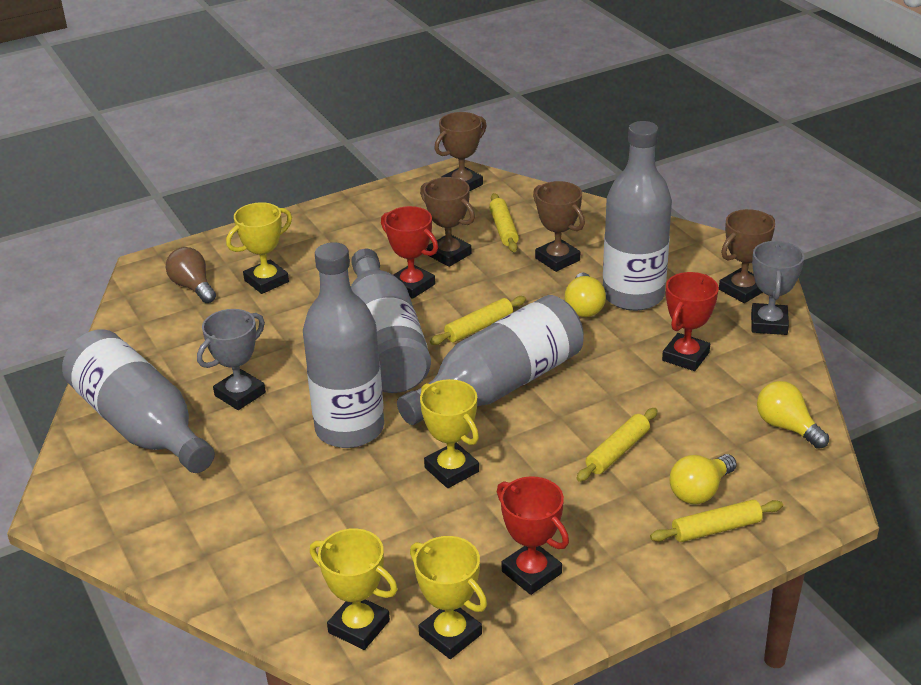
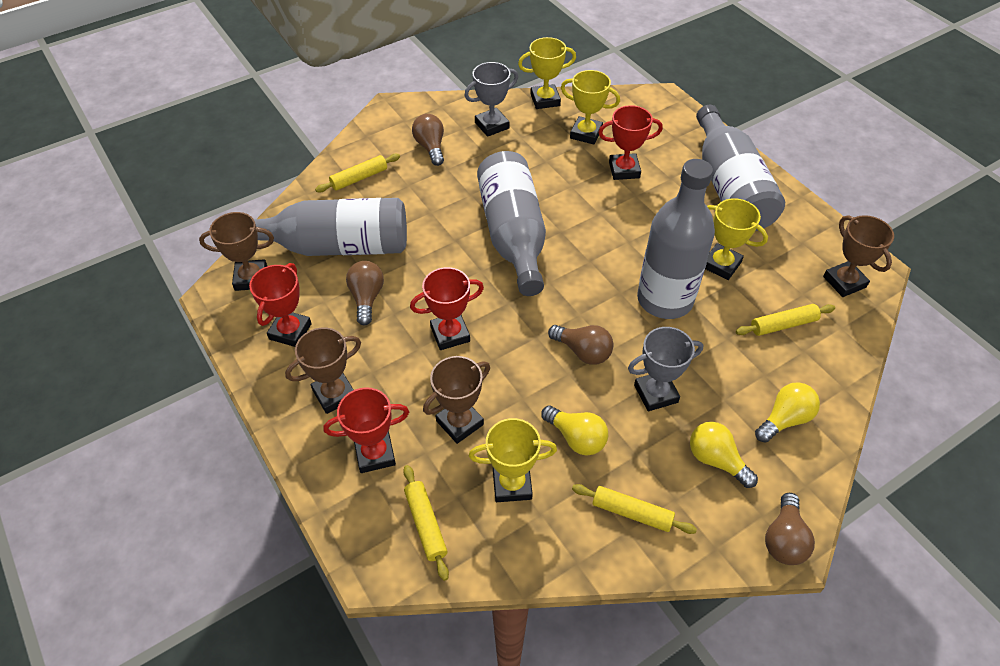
brown light bulb: [166,247,216,303] = 1 -> [346,261,384,325] [412,114,444,166] [548,325,614,365] [765,493,815,565] = 4
grey bottle: [62,329,215,473] [303,242,384,448] [351,249,431,393] [397,295,584,425] [603,121,672,311] = 5 -> [254,198,407,256] [477,151,546,296] [637,159,715,319] [696,105,785,231] = 4
red trophy: [381,206,438,299] [497,476,569,595] [662,272,719,371] = 3 -> [249,263,312,347] [323,387,409,473] [410,267,484,350] [598,105,663,180] = 4

